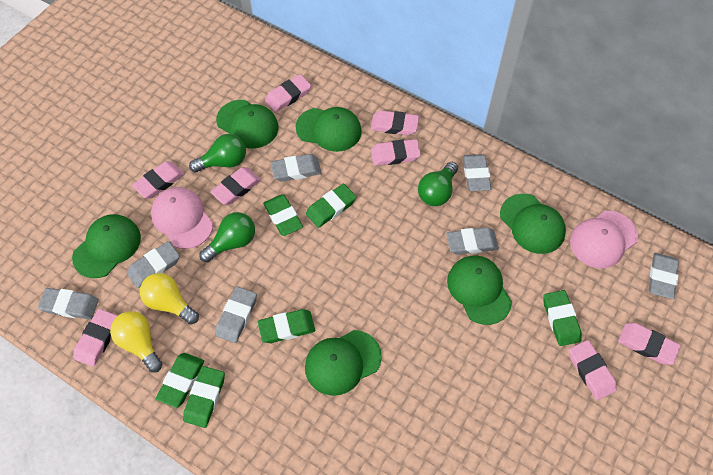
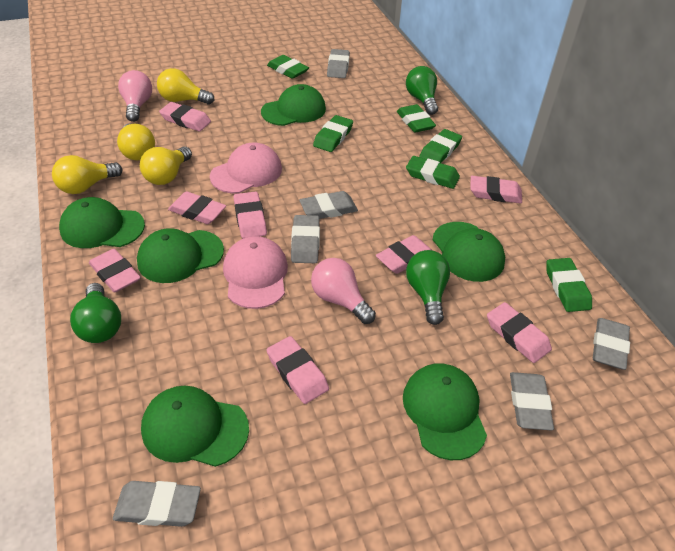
grey eraser: [38,288,99,319] [127,241,180,288] [215,287,257,343] [270,154,322,182] [446,227,499,255] [463,154,492,191] [649,253,679,299] = 7 -> [113,481,201,527] [291,215,320,263] [299,191,358,219] [327,49,350,78] [510,372,554,430] [593,318,630,370] = 6
pink light bulb: none = 0 -> [118,70,152,122] [311,258,376,324] = 2
yellow light bulb: [110,311,162,372] [140,273,199,325] = 2 -> [52,155,122,194] [117,123,155,160] [140,146,192,185] [157,68,214,104] = 4

